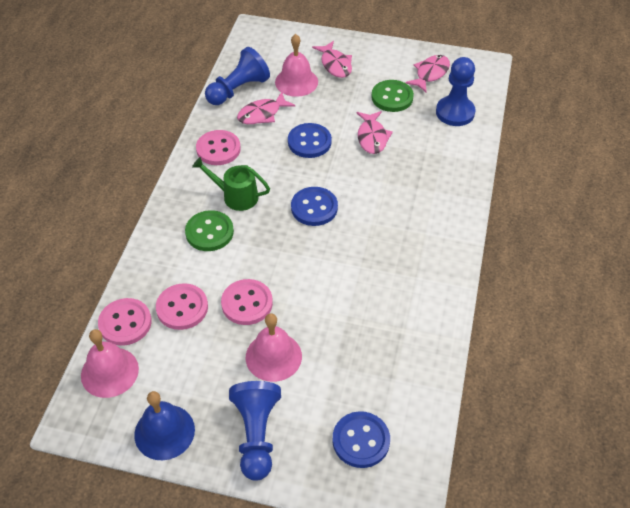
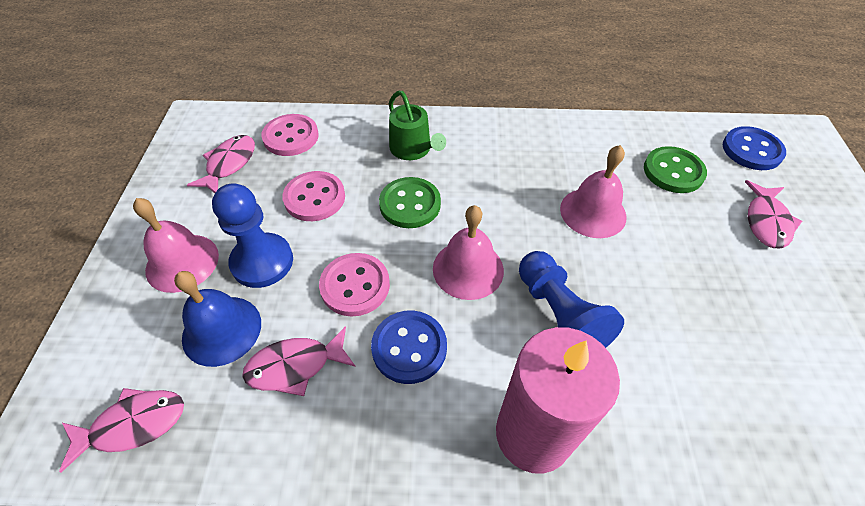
blue button: [288,123,332,158] [291,187,338,226] [333,411,390,468] = 3 -> [371,311,447,384] [723,126,786,170] = 2
blue pawn: [205,47,270,105] [229,381,281,481] [436,57,476,126] = 3 -> [212,183,293,288] [519,251,624,348] = 2
pink button: [98,298,152,346] [156,283,208,330] [196,130,241,165] [221,279,273,325] = 4 -> [261,114,319,156] [282,171,345,221] [319,253,390,316] = 3
pink candle: none = 0 -> [496,327,620,474] = 1

